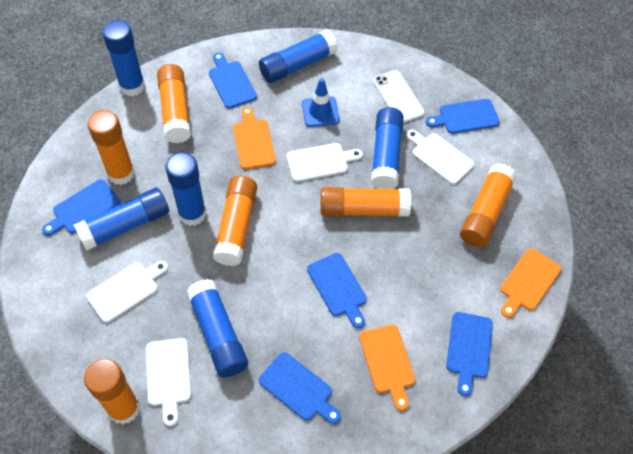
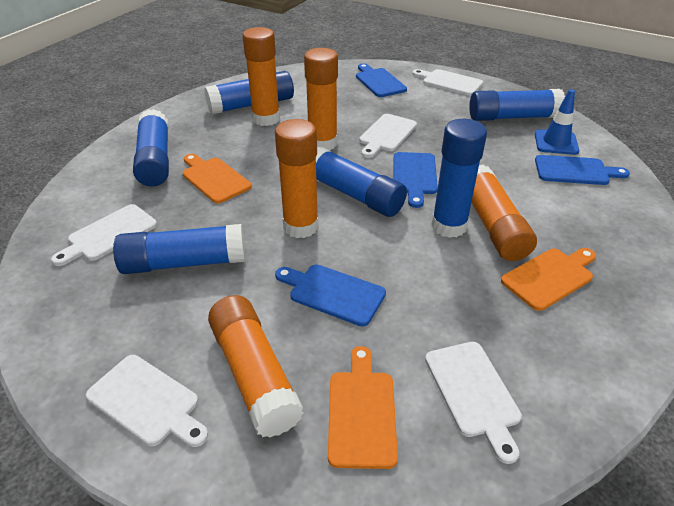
blue cutting board: [42,179,120,236] [209,53,257,109] [259,352,341,424] [307,253,367,328] [426,99,500,134] [446,312,493,396] = 6 -> [275,264,386,327] [356,63,407,97] [393,152,438,208] [535,155,630,185] = 4
orange glue stick: [84,359,140,424] [88,110,135,185] [157,64,191,143] [212,176,257,266] [321,187,411,217] [460,163,517,247] = 6 -> [208,295,304,437] [243,27,280,126] [275,119,318,238] [304,48,338,150] [471,165,537,261] = 5
white cutting board: [86,261,168,323] [146,338,191,426] [287,143,363,182] [406,130,474,185] = 4 -> [51,204,157,266] [86,355,208,447] [359,114,417,158] [412,69,483,96] [425,342,522,464] = 5
white phone: [373,70,425,123] = 1 -> none = 0

